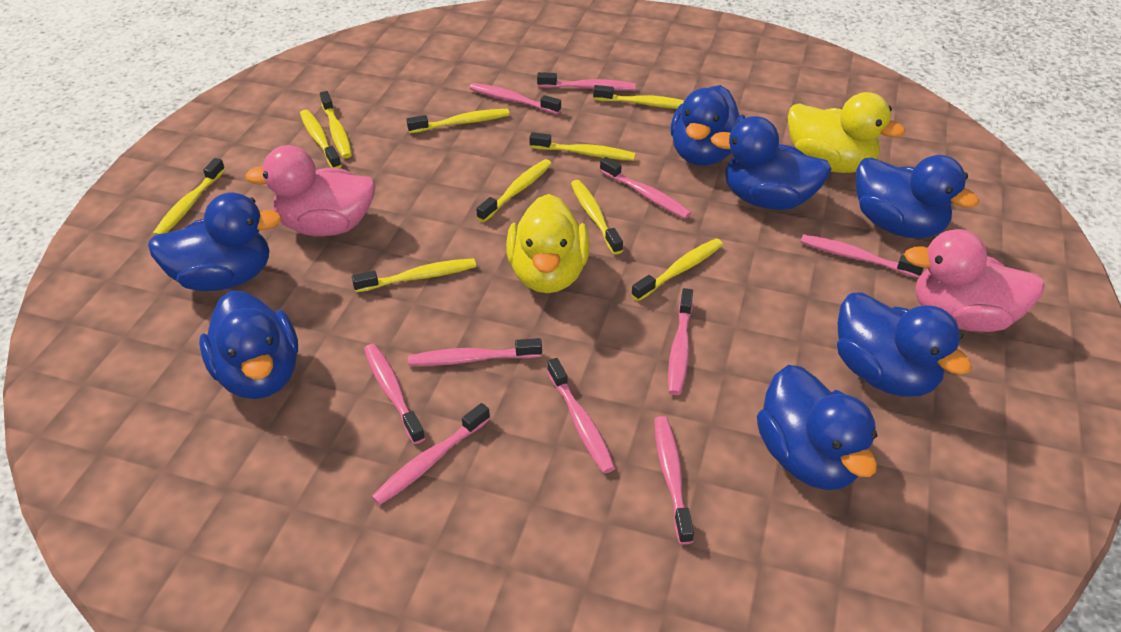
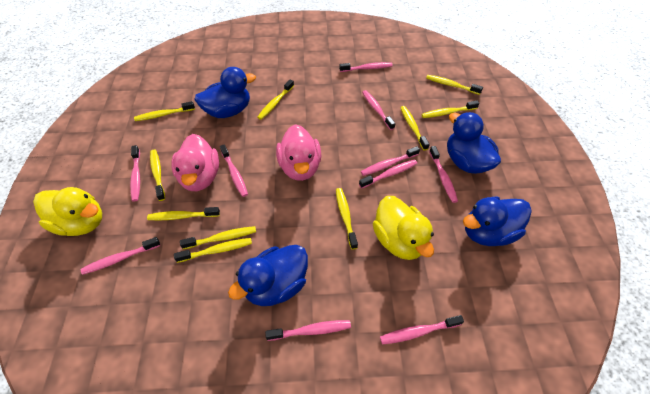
blue duck: [148,193,282,291] [199,290,298,399] [671,85,745,166] [710,116,832,210] [757,365,877,490] [837,292,972,396] [856,155,979,239] = 7 -> [194,67,256,118] [228,245,308,306] [447,112,501,174] [463,197,532,246] = 4

